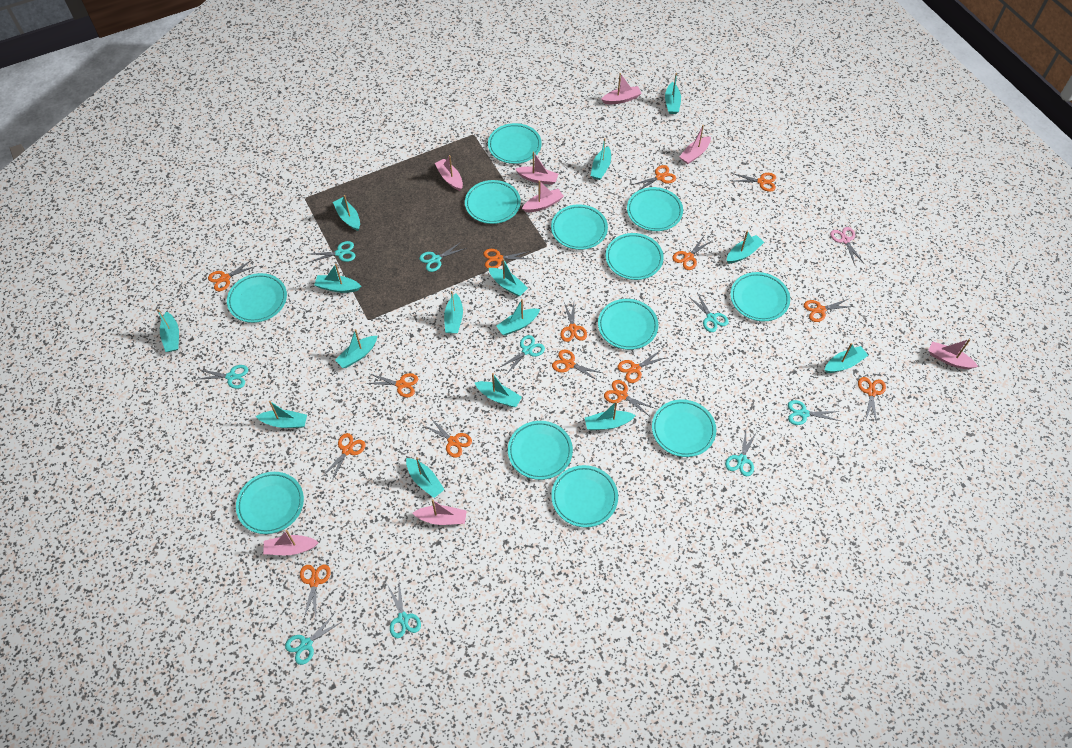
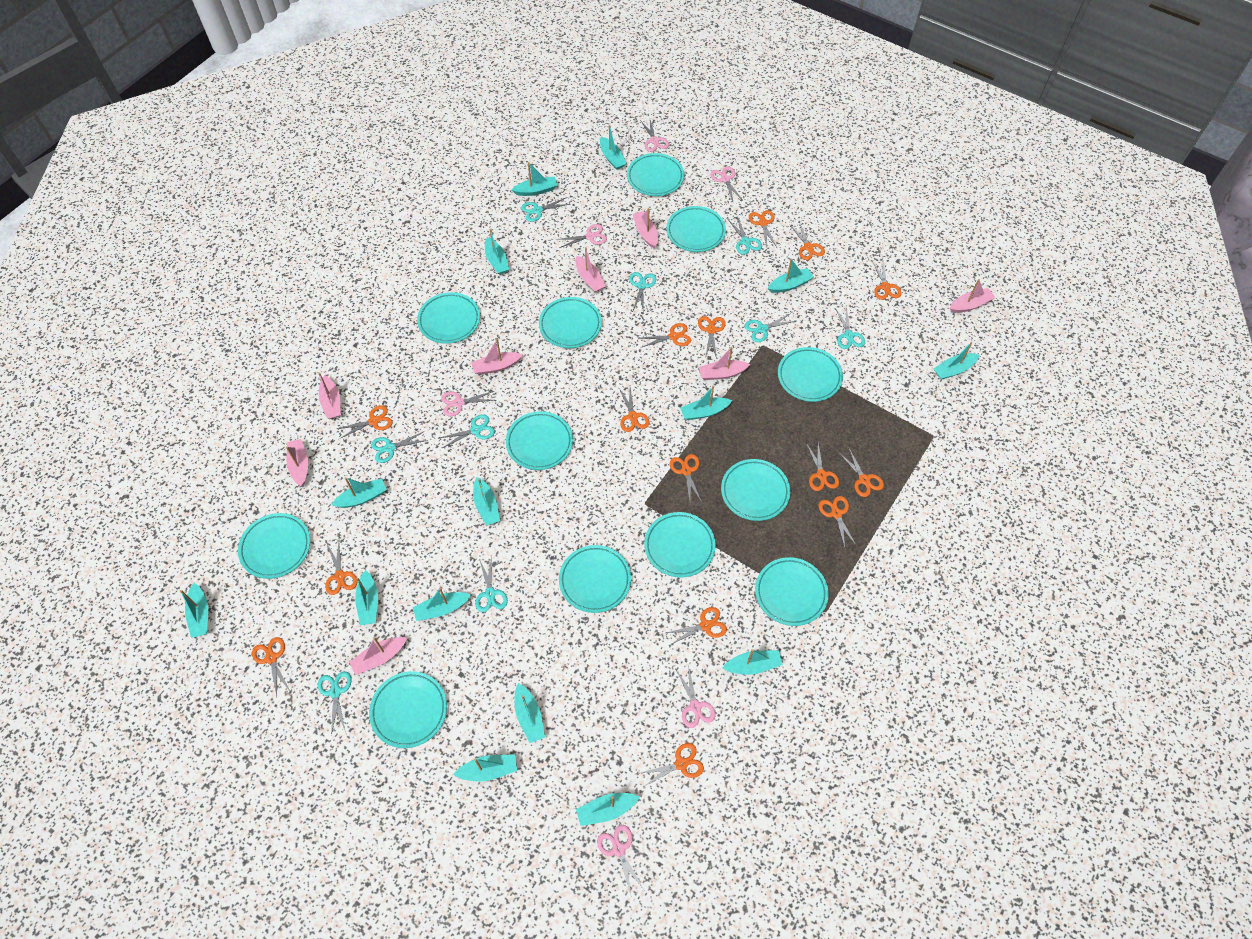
pink scissors: [830,227,864,265] = 1 -> [441,391,494,416] [557,224,607,248] [597,825,645,898] [640,120,669,152] [675,665,716,728] [710,167,742,201] = 6

